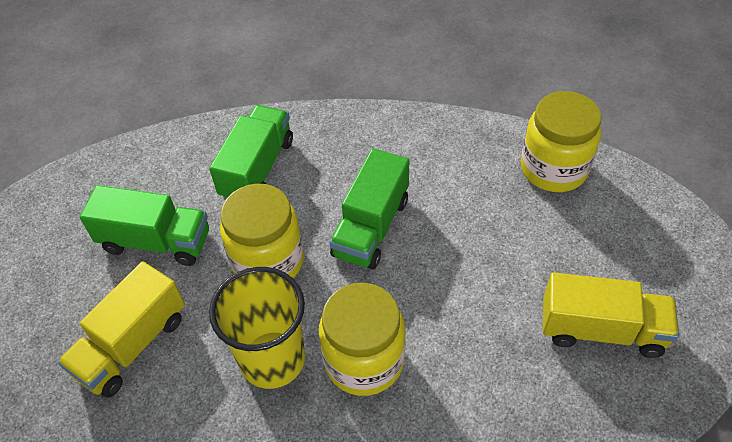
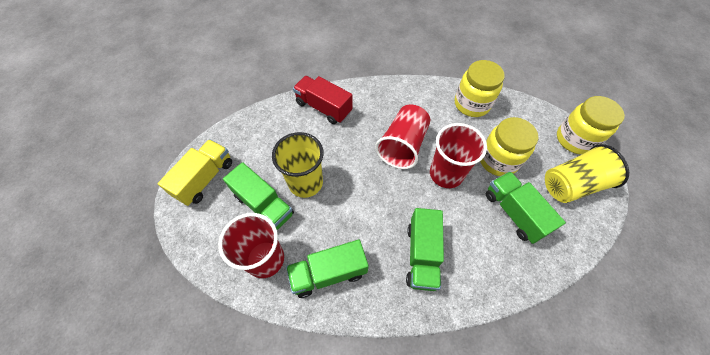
green truck: [80,185,209,266] [209,105,293,200] [329,148,409,269] = 3 -> [223,162,294,230] [286,240,369,298] [406,208,444,291] [486,171,566,244] = 4
red cup: none = 0 -> [218,213,284,278] [375,105,430,169] [430,123,487,188] = 3
red truck: none = 0 -> [293,76,353,124] = 1
yellow cup: [209,267,305,389] = 1 -> [272,132,324,198] [545,144,629,203] = 2
yellow truck: [58,261,185,398] [543,272,679,358] = 2 -> [158,139,232,206] = 1

